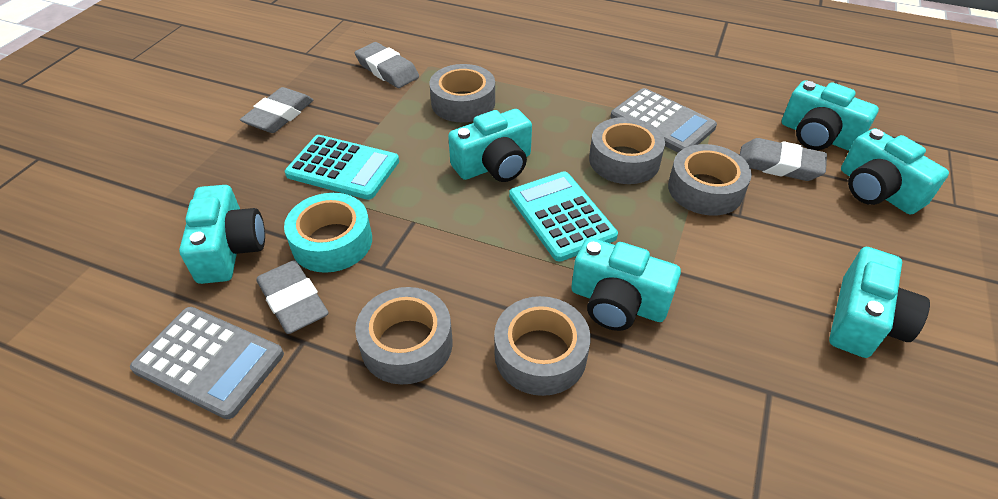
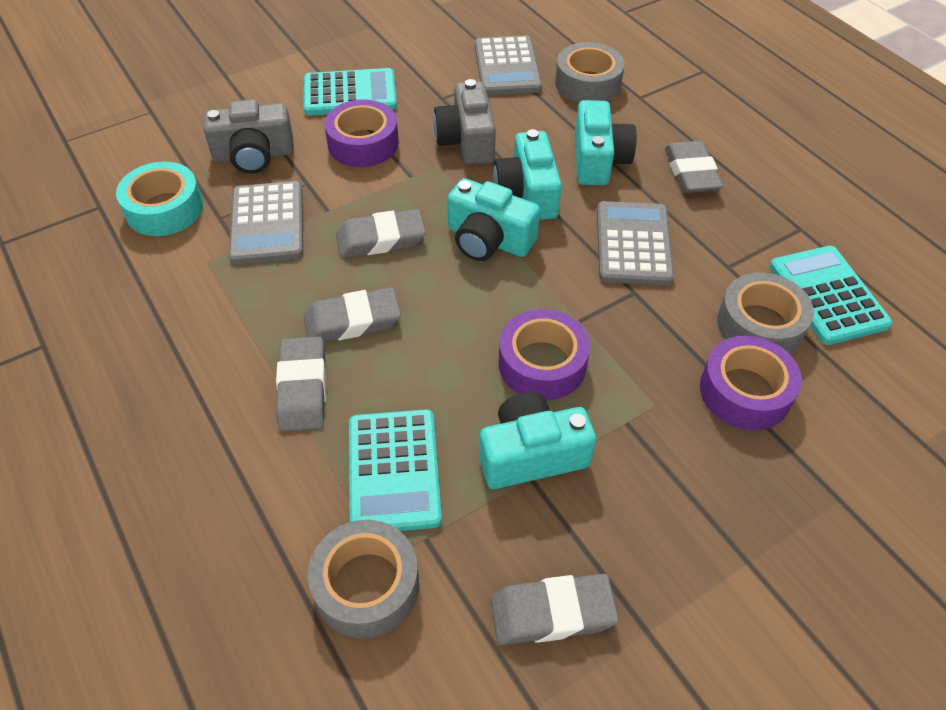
grey calculator: [130,307,284,419] [610,88,717,153] = 2 -> [229,181,303,264] [475,35,542,95] [597,201,674,285] = 3
grey camera: none = 0 -> [203,100,294,174] [433,79,496,165] = 2
grey eraser: [240,87,314,133] [256,260,329,334] [355,42,419,88] [740,138,827,181] = 4 -> [276,336,326,431] [303,287,401,342] [336,209,426,258] [491,574,619,645] [665,141,723,193] = 5
grey tape: [355,287,453,385] [429,64,495,122] [494,296,591,396] [589,117,665,184] [668,144,752,216] = 5 -> [308,520,419,638] [555,42,625,103] [717,272,814,354] = 3
purple tape: none = 0 -> [324,99,399,167] [499,309,590,400] [700,336,802,430] = 3
turquoise calculator: [285,135,399,200] [509,171,618,262] = 2 -> [304,68,397,116] [349,409,442,531] [770,246,892,345] = 3
turquoise camera: [179,185,265,284] [448,109,532,182] [571,238,681,331] [782,80,879,151] [829,247,930,358] [841,128,949,215] = 6 -> [447,178,540,261] [479,392,596,489] [493,129,562,220] [575,100,636,185] = 4

